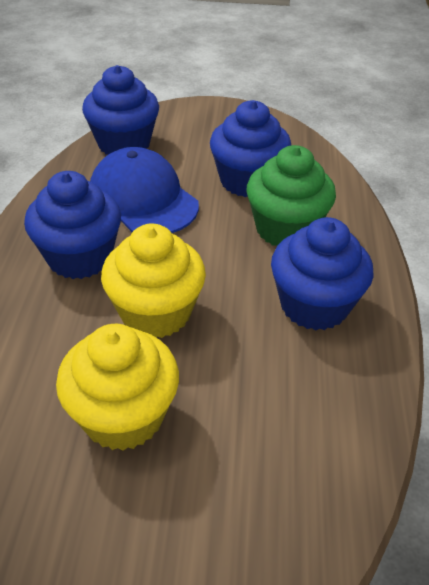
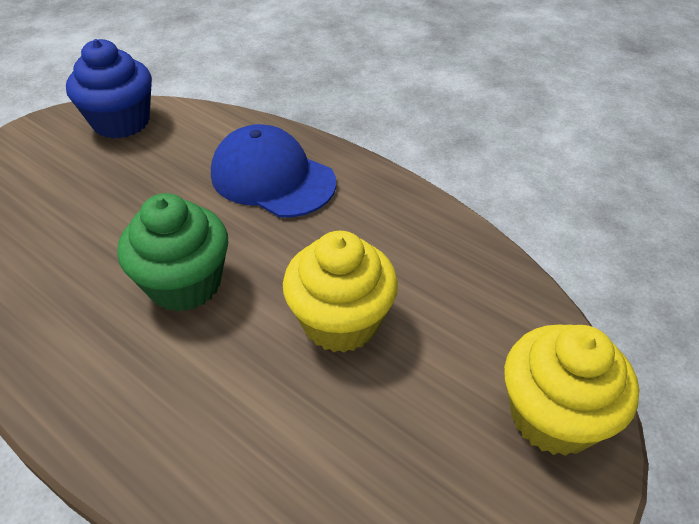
blue cupcake: [24,171,121,279] [82,65,159,155] [210,100,291,197] [271,217,374,330] = 4 -> [66,39,152,139] = 1

